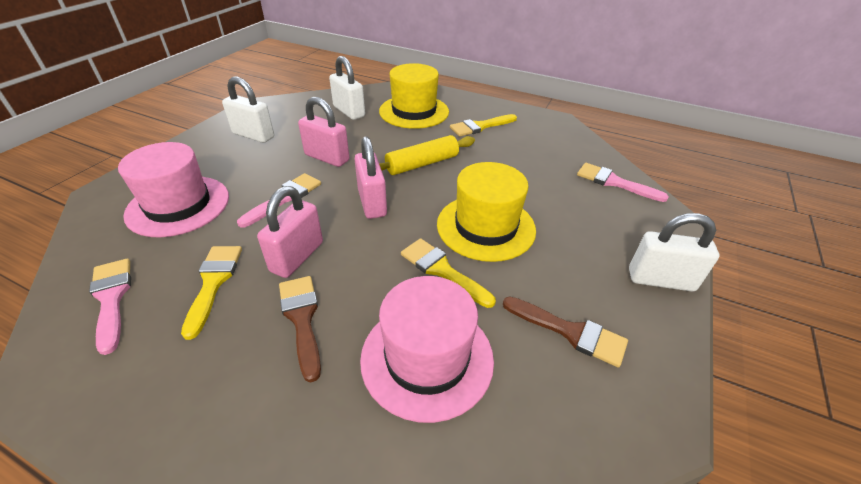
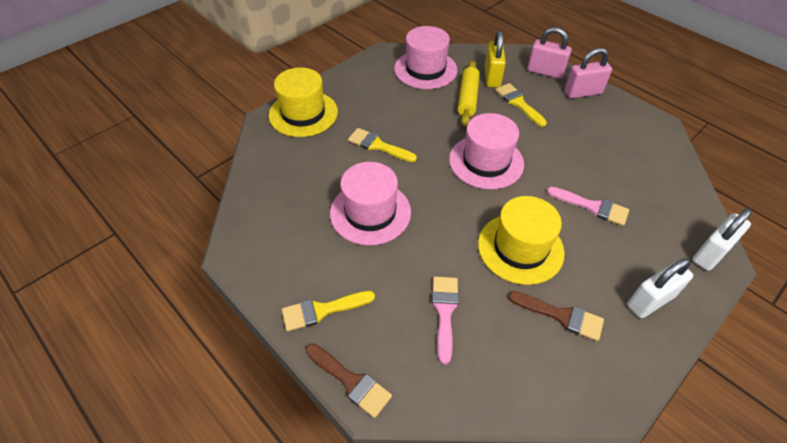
pink brush: [89,258,131,355] [237,173,321,228] [577,163,669,202] = 3 -> [432,276,459,364] [547,187,629,226] = 2
pink hat: [118,142,229,238] [360,276,494,423] = 2 -> [330,162,411,245] [394,26,458,89] [449,113,524,189] = 3
pink padlock: [257,186,323,278] [298,97,350,167] [354,136,387,219] = 3 -> [527,27,572,79] [565,48,612,99] = 2
white padlock: [222,77,274,143] [329,56,365,120] [629,213,719,291] = 3 -> [627,258,693,318] [692,208,752,271] = 2
yellow padlock: none = 0 -> [485,31,506,88] = 1

